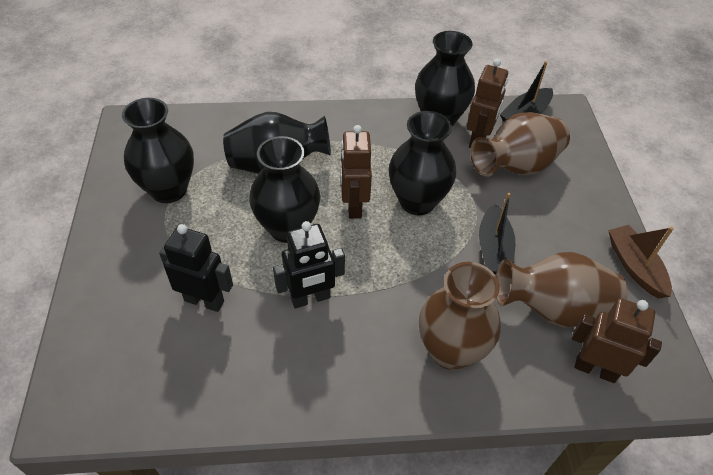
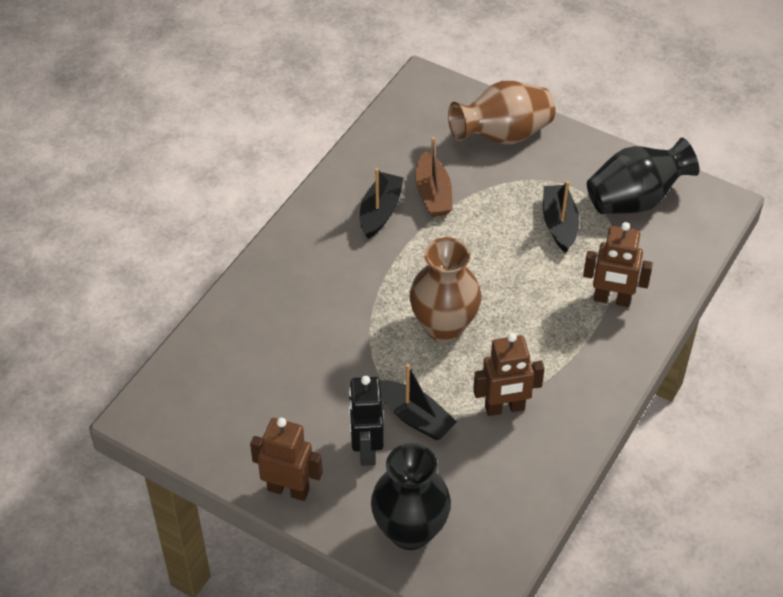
black boat: [479,193,515,274] [500,61,553,122] = 2 -> [360,168,404,239] [380,364,457,440] [543,181,580,253] = 3
black robot: [159,224,233,312] [273,221,345,308] = 2 -> [349,375,384,466] = 1
black vase: [122,98,194,203] [223,112,331,174] [249,136,320,243] [389,111,456,215] [415,31,475,127] = 5 -> [371,443,451,550] [587,138,699,214] = 2
brown vase: [419,262,501,370] [470,112,570,177] [496,252,628,327] = 3 -> [409,237,481,342] [448,81,555,145] = 2

